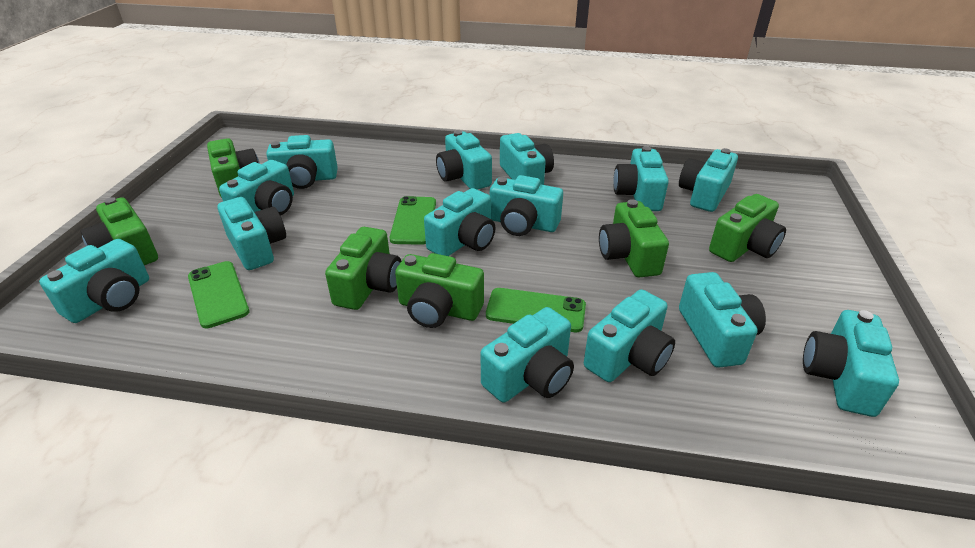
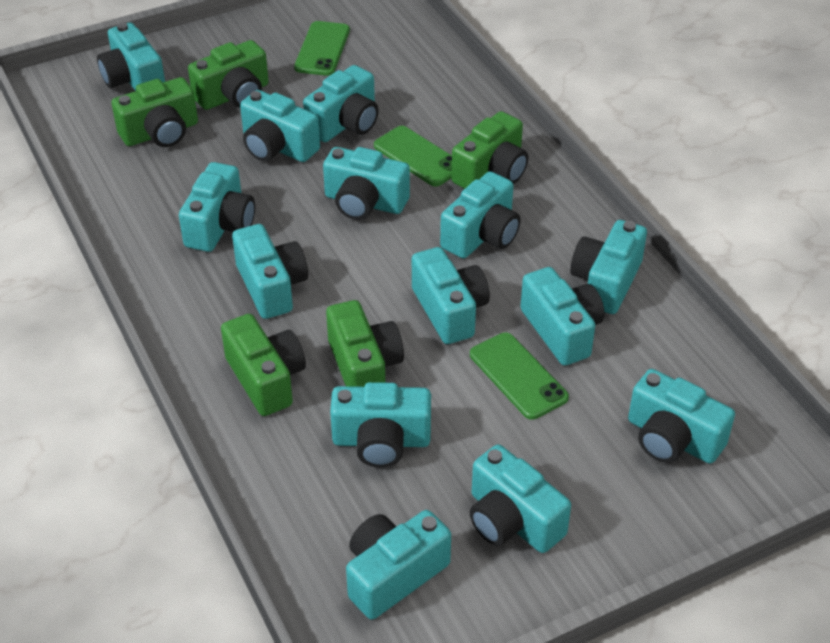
green camera: [81,197,158,265] [207,138,260,198] [325,227,401,310] [395,253,484,328] [599,199,669,277] [709,194,786,262] = 6 -> [111,77,198,147] [188,40,268,110] [221,314,306,416] [326,300,404,387] [451,111,528,189] = 5

